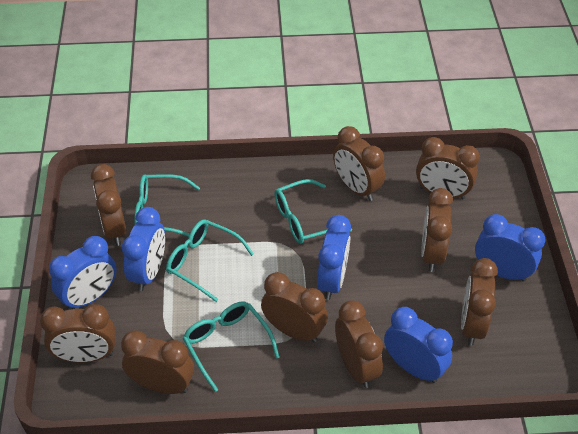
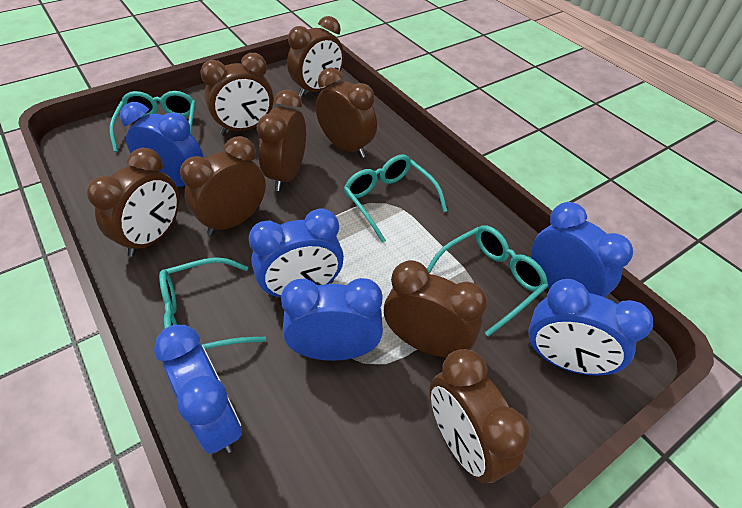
blue clock: [49,236,117,310] [122,207,165,291] [317,215,351,300] [384,307,453,383] [475,214,545,282] = 5 -> [120,102,204,187] [154,325,242,454] [249,208,344,299] [281,278,383,361] [528,279,653,376] [532,202,633,297] = 6
brown clock: [40,304,116,363] [91,164,127,246] [121,330,194,394] [261,272,328,343] [333,126,385,201] [335,300,383,388] [416,137,480,200] [421,188,453,272] [461,258,498,345] = 9 -> [87,148,179,257] [180,136,266,236] [200,53,274,134] [257,90,306,191] [287,16,344,97] [316,68,377,158] [384,260,487,357] [430,349,530,483] = 8

